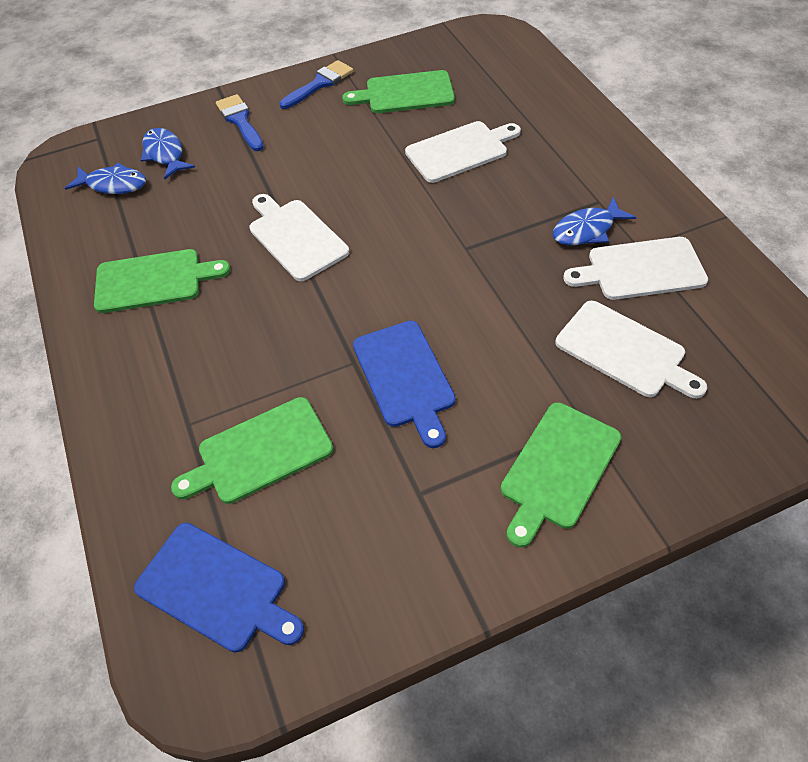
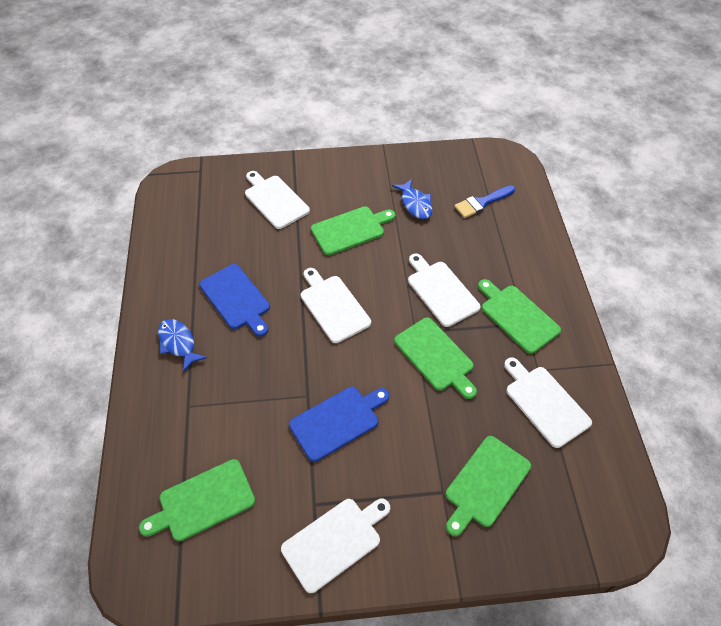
blue brush: [216,94,264,151] [279,60,354,109] = 2 -> [454,186,515,218] = 1
blue fish: [65,163,146,194] [141,128,195,179] [553,197,636,245] = 3 -> [158,319,207,372] [392,179,432,219] = 2
green cutting board: [94,249,231,313] [171,397,334,504] [342,70,455,113] [501,402,621,547] = 4 -> [139,459,255,541] [311,206,396,255] [394,318,477,399] [446,436,531,536] [478,279,561,354] = 5
white cutting board: [249,194,349,281] [405,121,521,183] [555,301,707,398] [563,237,708,300] = 4 -> [245,171,310,229] [281,499,390,593] [301,268,371,343] [408,253,480,327] [504,358,592,448] = 5

